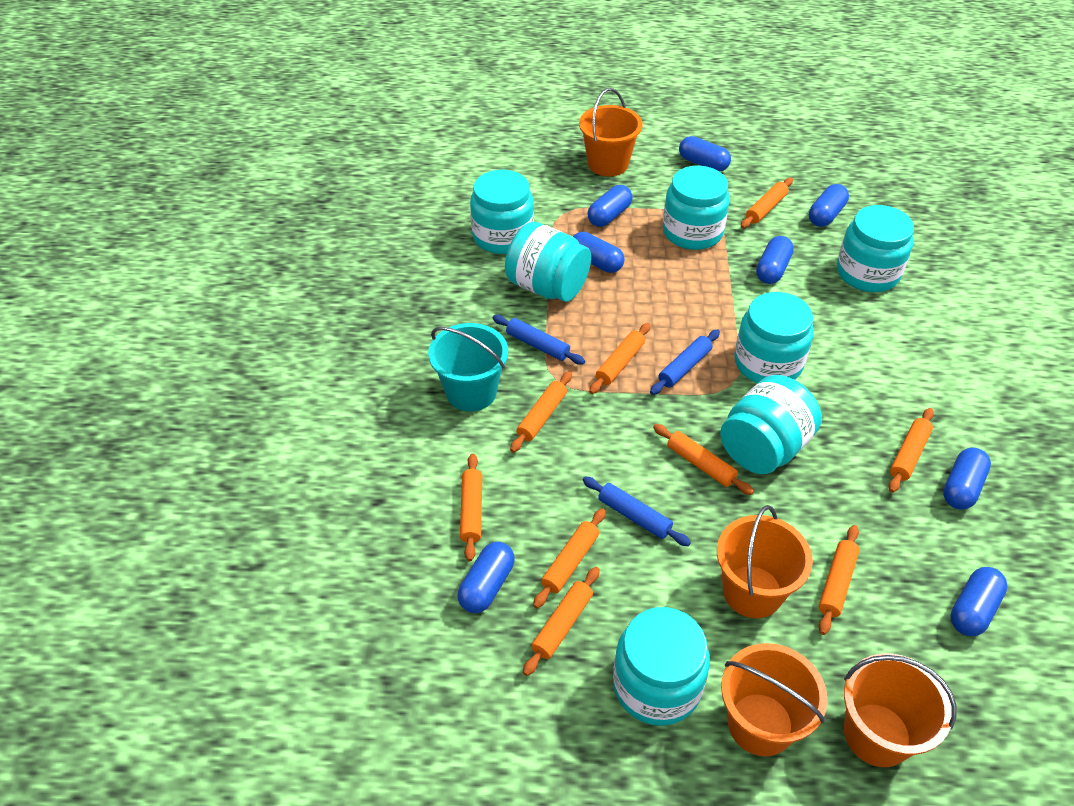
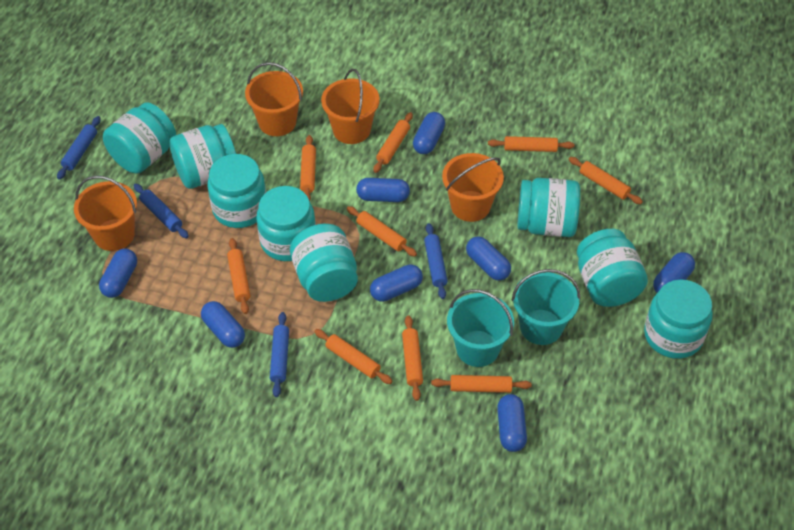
blue rolling pin: [492,315,585,365] [582,477,691,546] [650,329,720,395] = 3 -> [57,116,100,180] [134,184,189,238] [270,312,289,397] [424,223,448,299] = 4
turquoise bucket: [428,323,508,412] = 1 -> [447,289,514,367] [512,269,580,345] = 2
turquoise jar: [470,170,534,254] [505,222,591,302] [613,607,710,726] [663,166,730,250] [720,375,822,474] [734,292,814,383] [837,205,914,292] = 7 -> [103,103,176,174] [169,124,236,189] [207,154,266,228] [256,186,316,261] [290,224,358,302] [518,178,580,237] [577,229,648,307] [644,279,713,359] = 8

